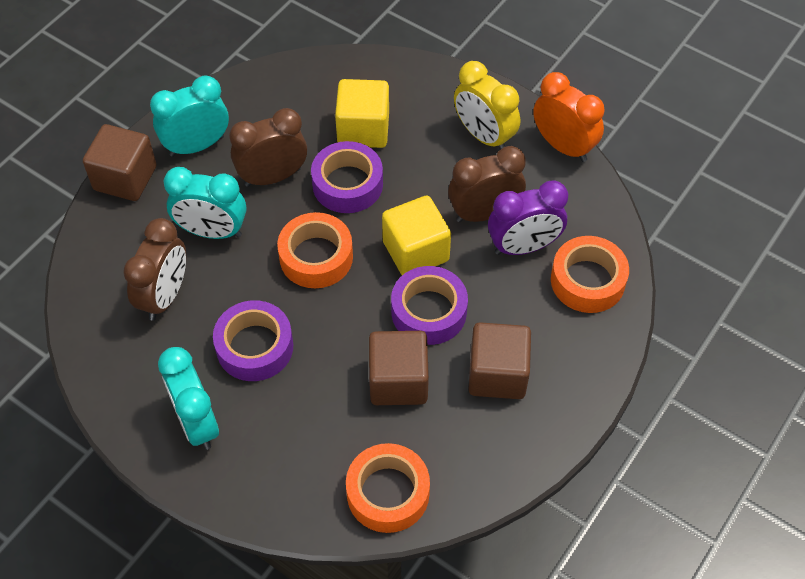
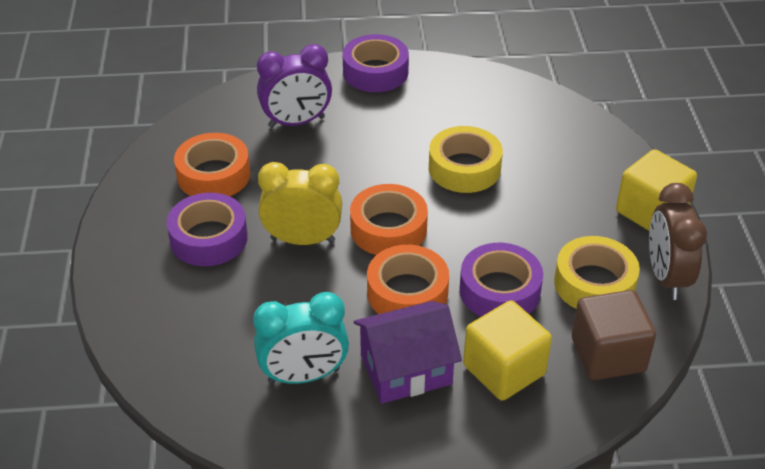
brown clock: [123,218,186,321] [229,108,307,187] [448,146,526,222] = 3 -> [649,183,707,300] = 1
brown cube: [83,124,157,201] [369,331,429,405] [469,322,531,399] = 3 -> [572,290,656,380] = 1
orange clock: [533,72,605,162] = 1 -> none = 0
purple house: none = 0 -> [354,301,462,404] = 1
turquoise clock: [150,76,229,157] [158,347,219,450] [163,167,246,239] = 3 -> [253,292,349,384] = 1
yellow tape: none = 0 -> [429,126,503,193] [554,236,640,309] = 2

